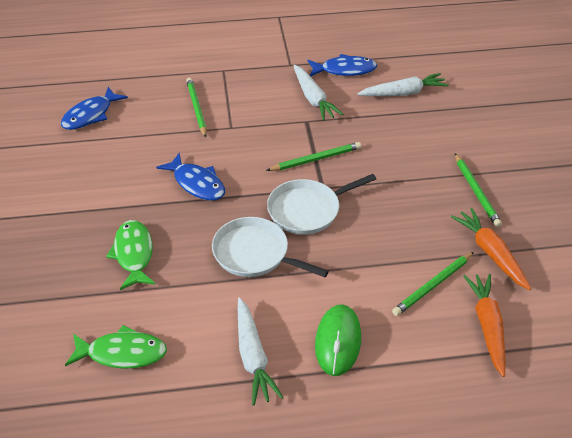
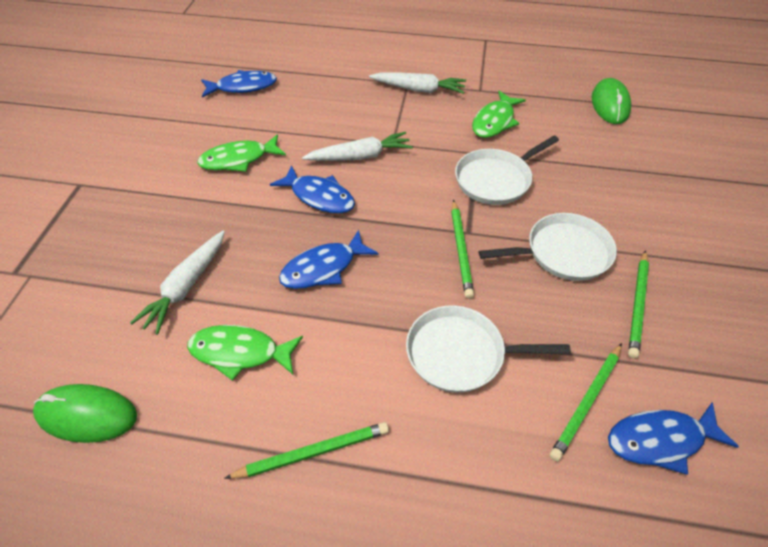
blue fish: [61,87,128,130] [156,153,225,201] [307,54,377,76] = 3 -> [201,70,277,98] [270,165,355,213] [279,230,378,289] [608,402,739,475] = 4
green fish: [65,325,167,369] [106,220,155,290] = 2 -> [187,325,303,381] [197,135,286,172] [472,91,526,138] = 3
green mouse: [315,304,361,376] = 1 -> [33,384,137,443] [592,78,631,124] = 2
orange carrot: [451,208,531,290] [463,274,505,377] = 2 -> none = 0
white pan: [212,217,329,277] [267,174,376,235] = 2 -> [406,305,571,393] [455,136,559,205] [479,213,617,281] = 3

